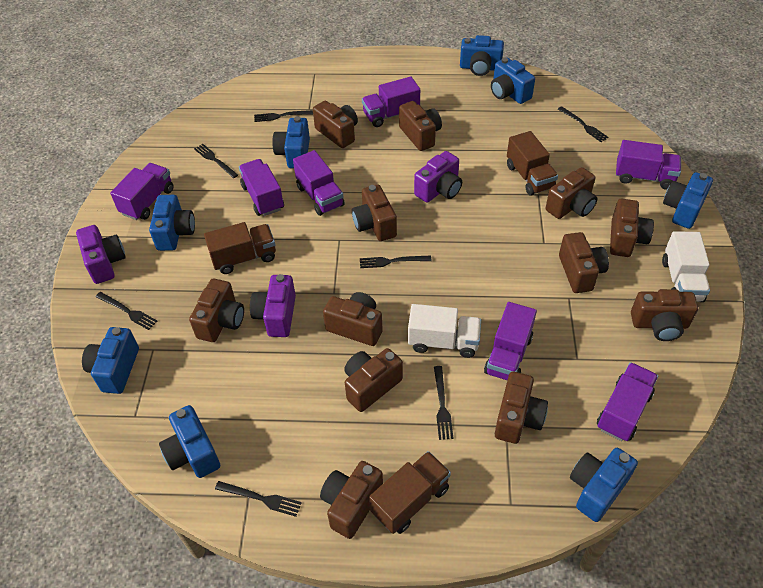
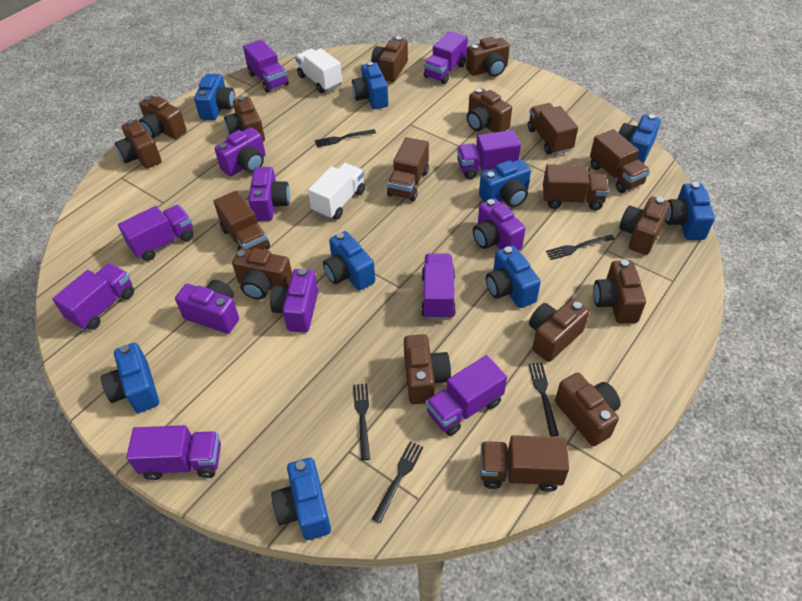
black fork: [96,292,157,330] [194,144,238,178] [215,481,302,517] [254,110,313,122] [360,255,432,268] [434,366,454,440] [558,106,609,142] = 7 -> [315,129,376,147] [353,384,370,460] [372,441,424,523] [528,363,559,437] [546,234,615,260] = 5
blue camera: [82,327,139,394] [149,195,195,251] [159,405,220,478] [272,116,310,168] [460,35,504,76] [491,58,535,104] [570,448,638,522] [663,172,713,229] = 8 -> [101,343,159,413] [194,74,235,120] [271,458,331,540] [323,231,375,290] [352,62,388,109] [479,159,531,207] [486,246,541,308] [619,114,661,163] [665,182,715,240] = 9
brown truck: [204,222,276,274] [369,451,451,534] [507,131,558,196] = 3 -> [214,190,270,250] [387,137,429,201] [480,435,569,492] [528,103,578,155] [543,164,609,210] [590,129,650,193] = 6
purple camera: [76,225,126,284] [250,274,296,337] [414,151,462,203] = 3 -> [175,280,239,333] [215,127,265,176] [248,167,290,221] [270,268,318,333] [473,198,525,251] = 5
purple truck: [110,163,173,220] [239,159,284,216] [293,150,345,216] [362,76,420,127] [484,302,537,380] [597,362,658,441] [616,140,681,189] = 7 -> [53,263,134,330] [118,205,194,261] [126,425,221,480] [243,40,289,93] [421,253,456,320] [424,31,468,84] [426,355,507,436] [457,130,521,179] = 8

